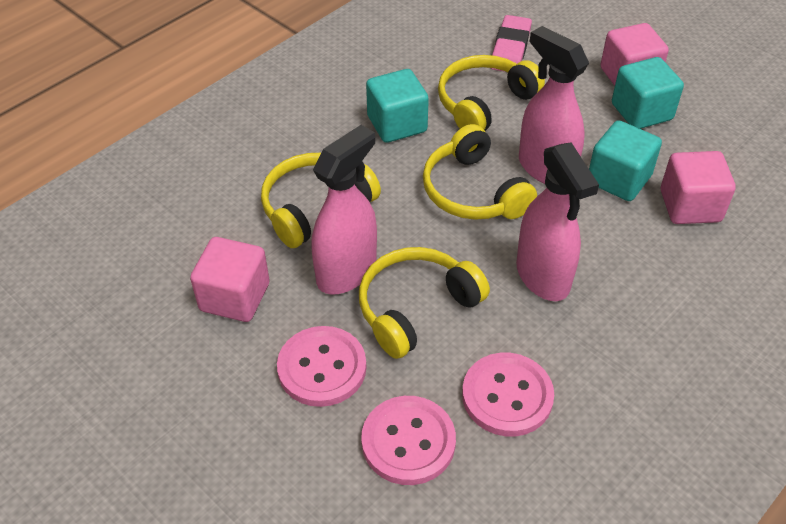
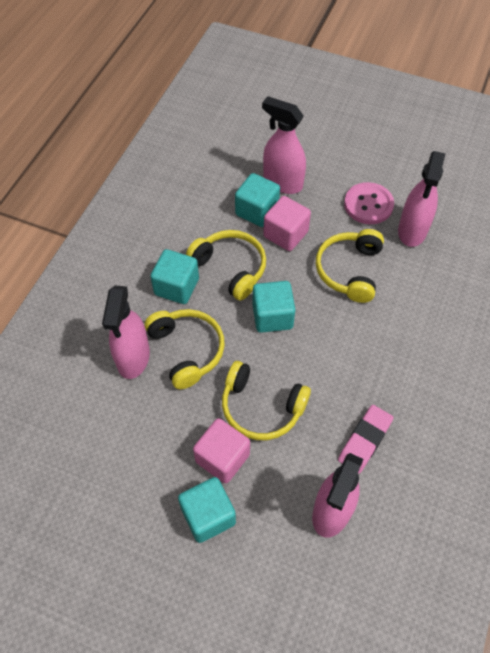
pink button: [277,326,366,407] [361,396,456,485] [462,353,554,436] = 3 -> [344,182,394,224] = 1
pink cube: [190,237,269,322] [601,23,669,86] [661,151,736,224] = 3 -> [193,418,250,483] [263,196,311,251] = 2
pink spray bottle: [312,125,377,295] [516,142,599,301] [519,26,589,184] = 3 -> [102,286,150,379] [262,96,306,194] [312,453,364,538] [398,151,446,247] = 4
turquoise cube: [366,69,429,143] [589,120,662,201] [612,57,684,129] = 3 -> [150,249,199,304] [178,477,236,543] [235,173,280,227] [253,281,295,333] = 4

